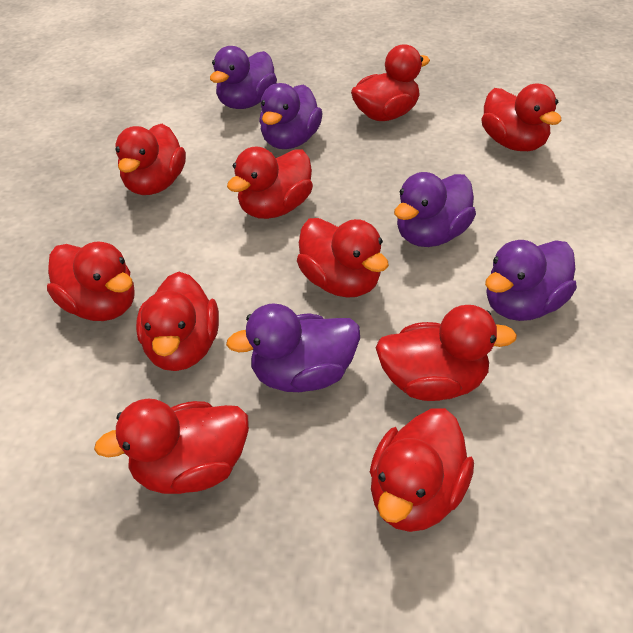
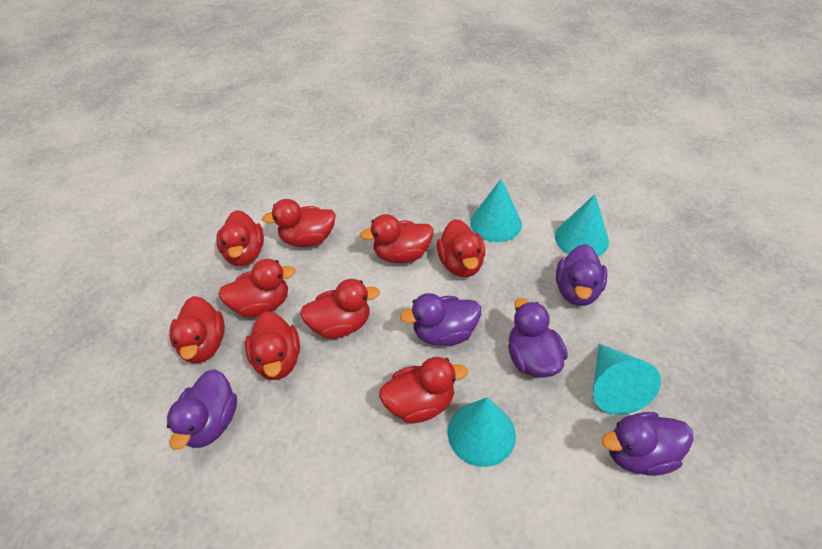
red duck: [47,242,135,321] [94,399,249,494] [115,124,186,195] [136,272,219,371] [227,147,313,219] [297,218,389,298] [351,44,430,121] [370,408,474,532] [376,305,517,401] [481,84,562,151] = 10 -> [170,296,225,363] [216,210,264,266] [218,259,296,317] [245,311,300,380] [262,199,336,247] [300,279,380,339] [360,214,434,263] [379,357,468,423] [437,219,485,277] = 9
turquoise cone: none = 0 -> [448,397,516,467] [470,179,522,242] [555,194,609,256] [593,344,661,415] = 4

